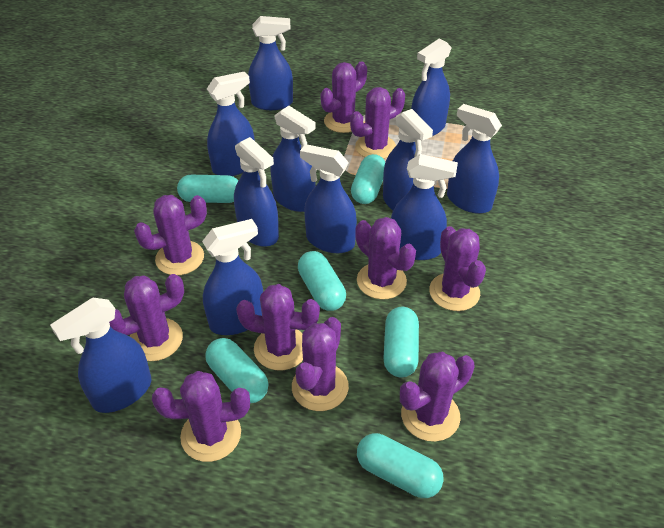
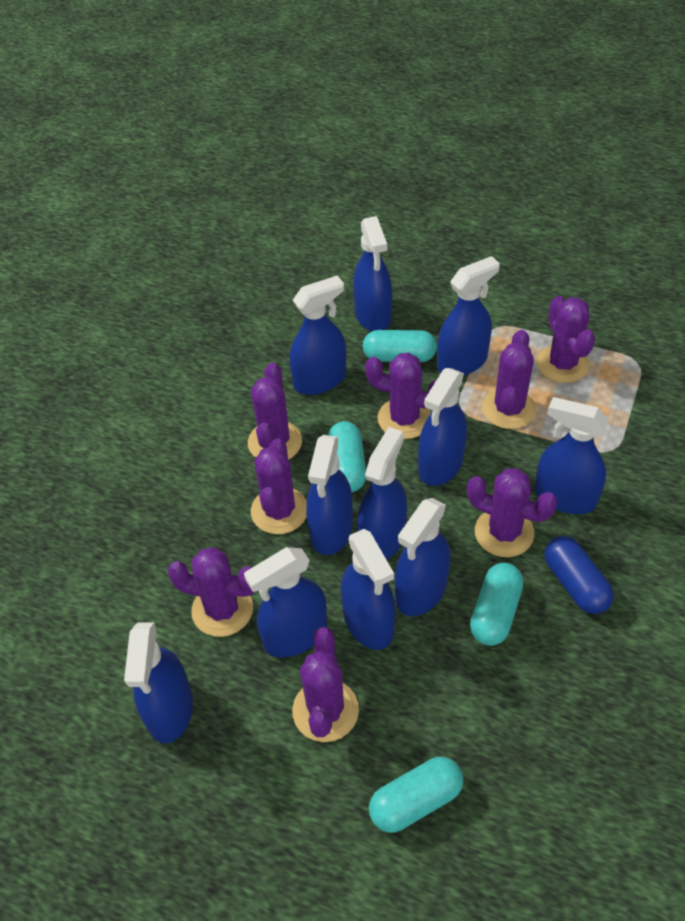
blue capsule: none = 0 -> [545,536,614,614] = 1
purple cactus: [109,274,184,361] [134,195,207,275] [152,371,250,462] [236,284,320,370] [292,317,349,411] [320,62,367,133] [350,87,405,159] [355,217,416,300] [400,352,475,442] [429,226,486,311] = 10 -> [167,547,255,637] [248,363,302,460] [251,438,307,534] [292,627,359,742] [365,353,437,439] [467,468,558,557] [482,330,536,429] [537,296,595,383] = 8
turquoise capsule: [177,175,239,203] [205,338,268,403] [298,251,346,311] [351,154,385,204] [357,433,444,498] [383,307,419,377] = 6 -> [328,421,366,492] [363,330,437,362] [369,757,463,833] [470,563,524,646] = 4

